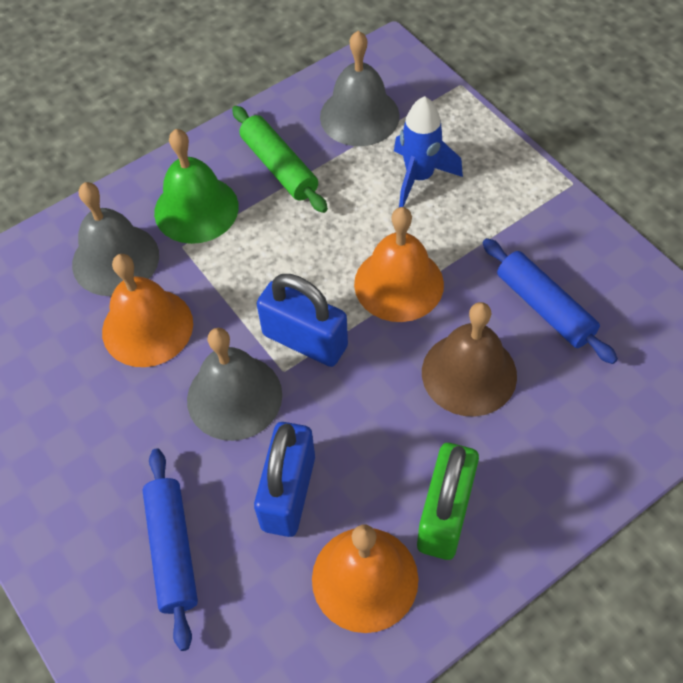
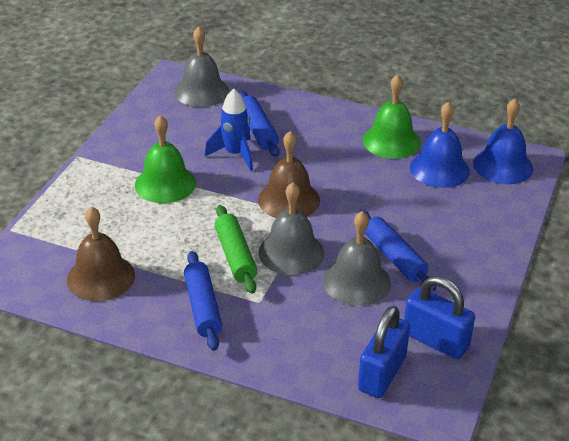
blue bell: none = 0 -> [410,101,470,188] [473,98,533,184] = 2
blue rolling pin: [142,449,198,651] [483,238,618,364] = 2 -> [184,251,222,351] [239,91,280,157] [358,210,437,291] = 3
brown bell: [422,302,517,416] = 1 -> [67,206,135,301] [258,131,320,218] = 2
green bell: [154,129,239,244] = 1 -> [135,115,196,203] [363,74,421,159] = 2
green padlock: [417,443,479,560] = 1 -> none = 0
orange bell: [102,254,193,367] [312,525,418,633] [354,207,444,322] = 3 -> none = 0

